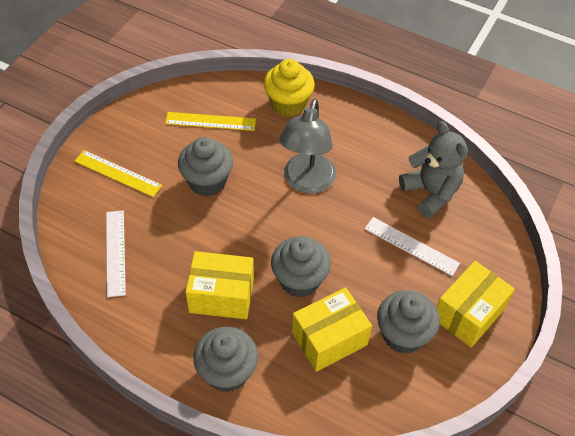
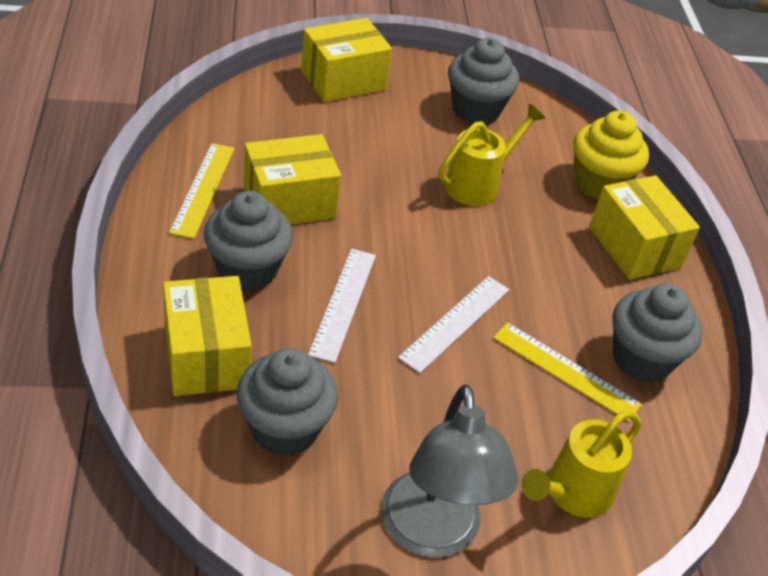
grey teddy bear: [399,121,468,218] = 1 -> none = 0
yellow box: [186,251,254,319] [292,287,372,372] [436,261,515,347] = 3 -> [163,276,252,396] [244,134,341,224] [301,18,392,102] [589,175,700,280] = 4
yellow watering can: none = 0 -> [439,104,546,206] [521,410,641,518] = 2

